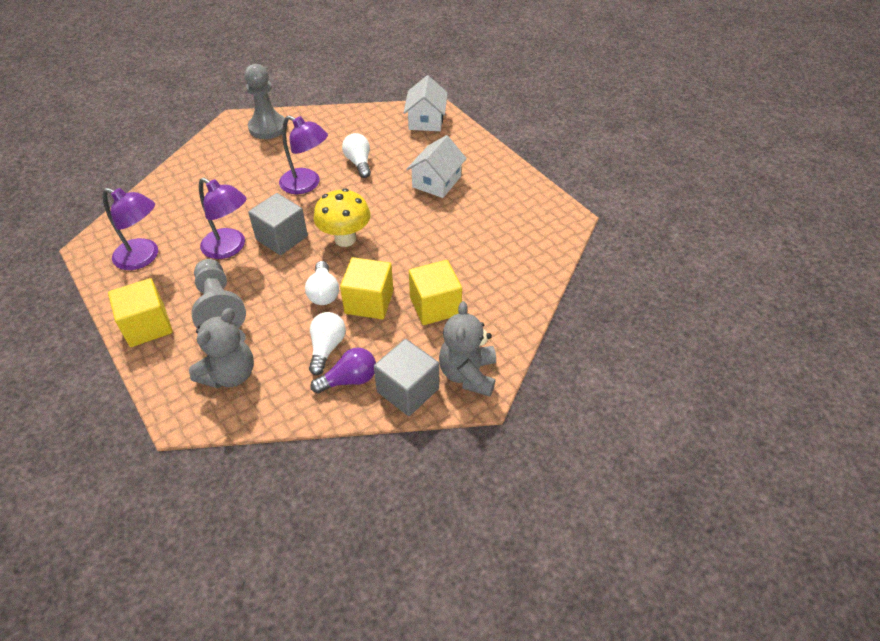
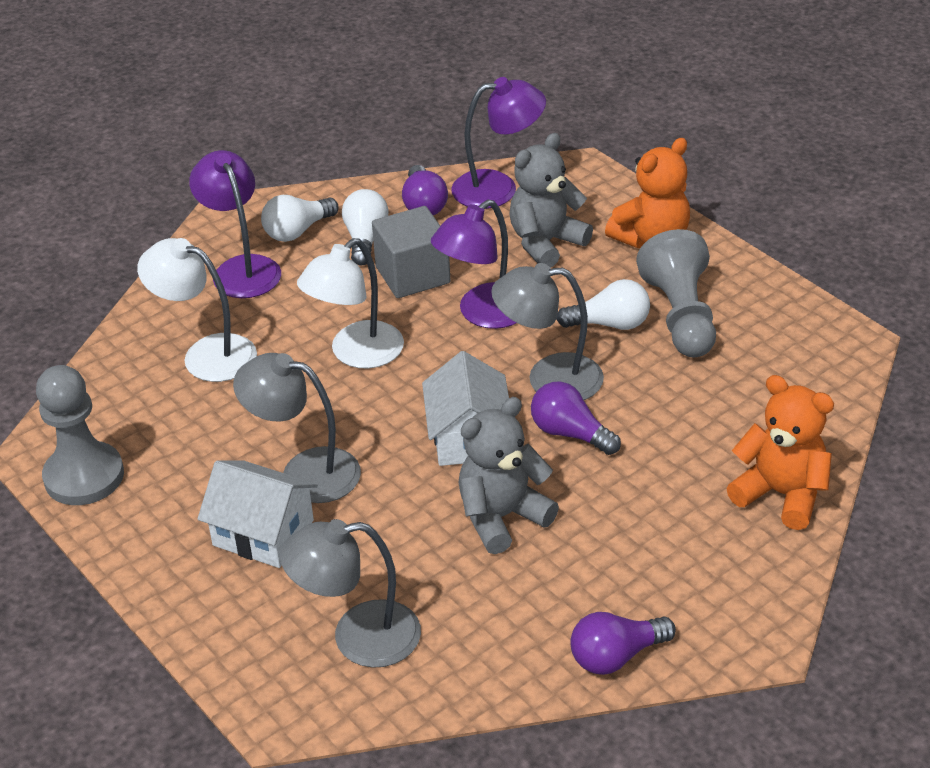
grey cube: [248,193,308,255] [374,339,439,416] = 2 -> [372,206,451,298] = 1
grey lamp: none = 0 -> [233,353,361,503] [280,519,421,668] [491,263,604,400] = 3
orange teddy bear: none = 0 -> [605,138,690,248] [727,375,834,530] = 2
purple light bulb: [310,347,376,394] = 1 -> [402,165,448,215] [531,382,621,455] [570,612,676,675] = 3
white lamp: none = 0 -> [137,238,257,382] [297,238,404,368] = 2
yellow cube: [108,278,173,347] [340,257,393,319] [409,260,462,325] = 3 -> none = 0
yellow mushroom: [313,189,370,247] = 1 -> none = 0

